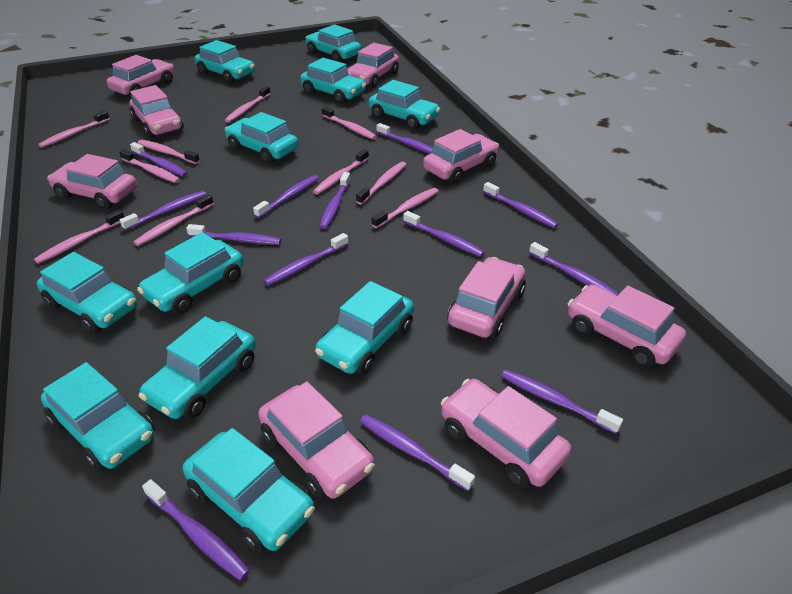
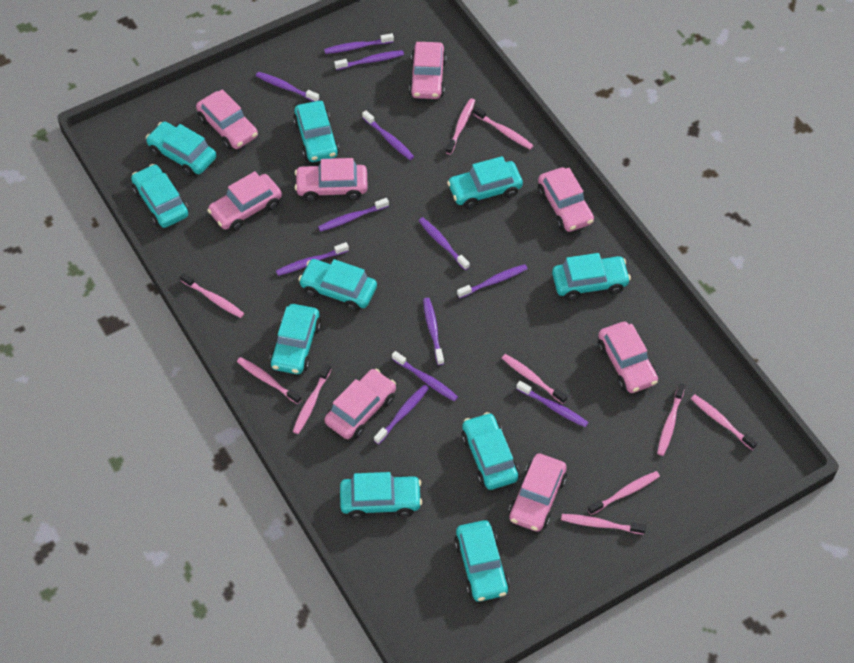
pink car: [48,154,137,209] [107,55,174,96] [130,85,184,138] [258,382,375,499] [347,43,399,88] [423,129,499,184] [441,379,572,488] [448,257,525,338] [568,285,686,367] = 9 -> [196,89,258,150] [207,171,282,231] [295,158,368,202] [324,369,396,439] [409,42,447,99] [509,453,567,532] [538,167,594,232] [598,322,658,393] = 8
purple toothbrush: [120,191,206,231] [130,142,188,177] [142,479,250,581] [186,224,281,245] [253,175,319,218] [264,233,349,286] [319,172,351,229] [360,414,475,491] [376,123,433,154] [403,211,485,257] [483,182,558,228] [501,370,623,434] [529,242,619,296] = 13 -> [256,72,319,102] [276,242,349,276] [318,198,389,232] [324,33,394,54] [334,50,404,70] [362,110,414,160] [374,385,429,444] [392,351,458,402] [419,217,470,270] [423,298,444,365] [457,264,527,298] [516,381,589,427] = 12
turquoise car: [37,252,137,333] [41,362,155,471] [137,232,243,314] [139,316,256,419] [183,428,315,553] [195,40,255,83] [225,112,298,163] [300,58,366,103] [305,24,361,62] [315,281,414,374] [369,80,440,129] = 11 -> [131,164,189,228] [146,121,216,176] [270,304,321,374] [293,101,339,162] [298,259,377,312] [340,472,422,519] [447,156,523,209] [454,520,510,601] [461,412,519,490] [552,253,631,301] = 10

